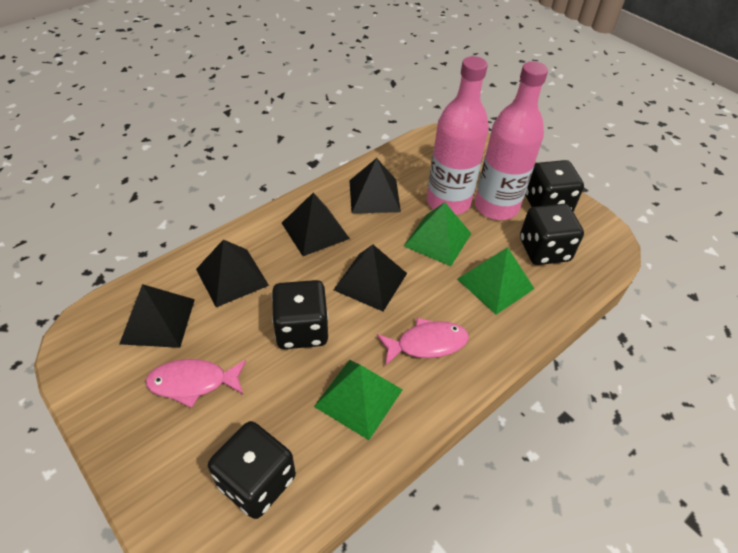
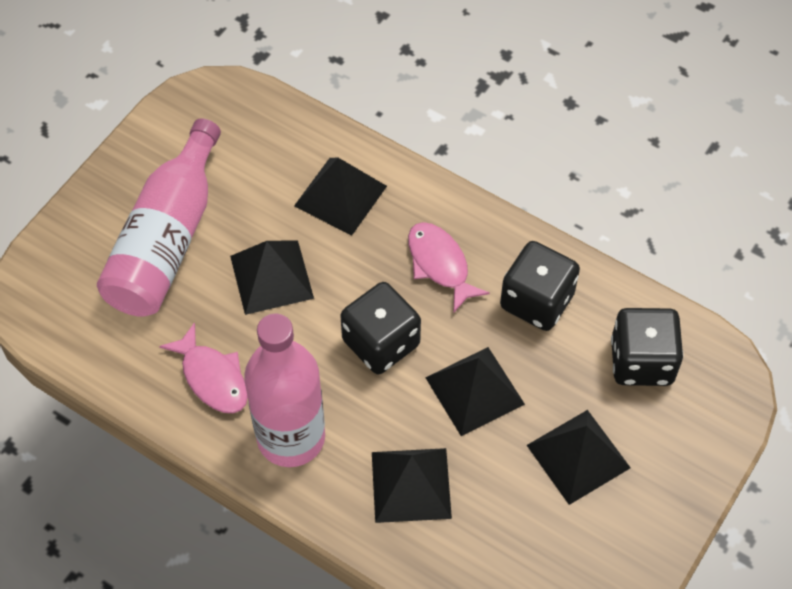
black dice: [208,421,296,519] [272,280,328,349] [520,204,584,265] [525,160,584,211] = 4 -> [340,282,421,374] [500,241,580,331] [611,308,683,386] = 3
green pyramid: [314,360,403,440] [404,202,472,266] [457,247,535,315] = 3 -> none = 0

